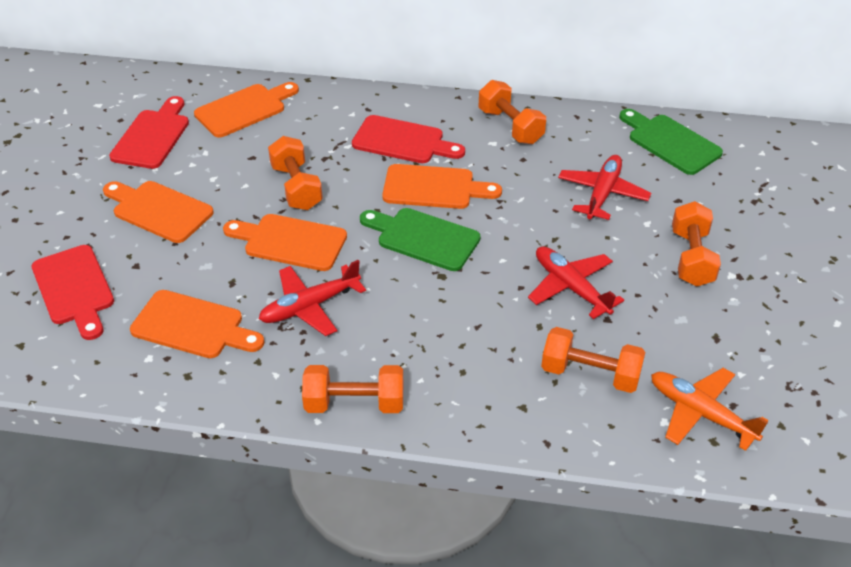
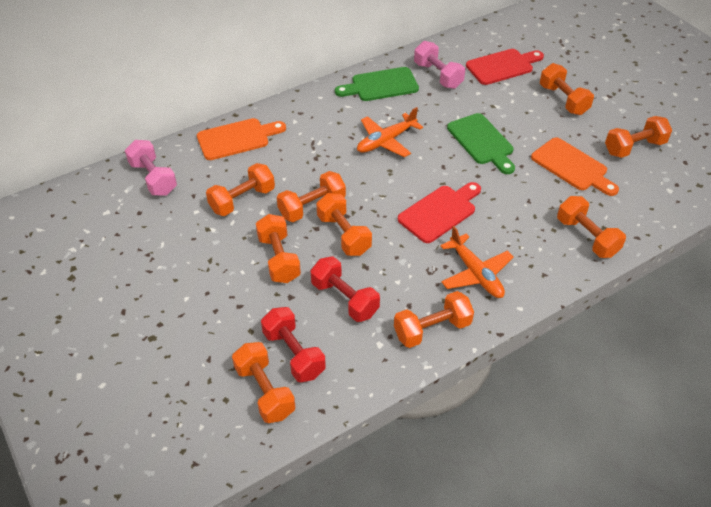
orange cutting board: [103,181,214,243] [130,290,264,358] [194,82,299,137] [223,214,347,271] [382,164,502,209] = 5 -> [197,118,286,160] [531,138,619,196] = 2
orange dumbbell: [268,136,323,210] [302,365,403,413] [479,80,546,144] [541,327,645,393] [672,201,721,287] = 5 -> [206,163,275,216] [232,342,295,423] [256,214,301,283] [277,171,346,222] [316,193,372,256] [394,291,474,348] [540,63,594,115] [557,196,626,258] [605,116,672,158] = 9
orange plane: [651,368,768,451] = 1 -> [357,107,423,157] [440,226,514,298] = 2
pink dumbbell: none = 0 -> [125,140,177,195] [414,41,465,89] = 2
red cutting board: [31,245,114,340] [109,96,189,169] [352,115,465,163] = 3 -> [398,182,481,243] [466,49,544,85] = 2
red dumbbell: none = 0 -> [261,307,326,382] [310,256,380,322] = 2
red plane: [259,260,366,336] [528,246,624,319] [558,155,651,220] = 3 -> none = 0

